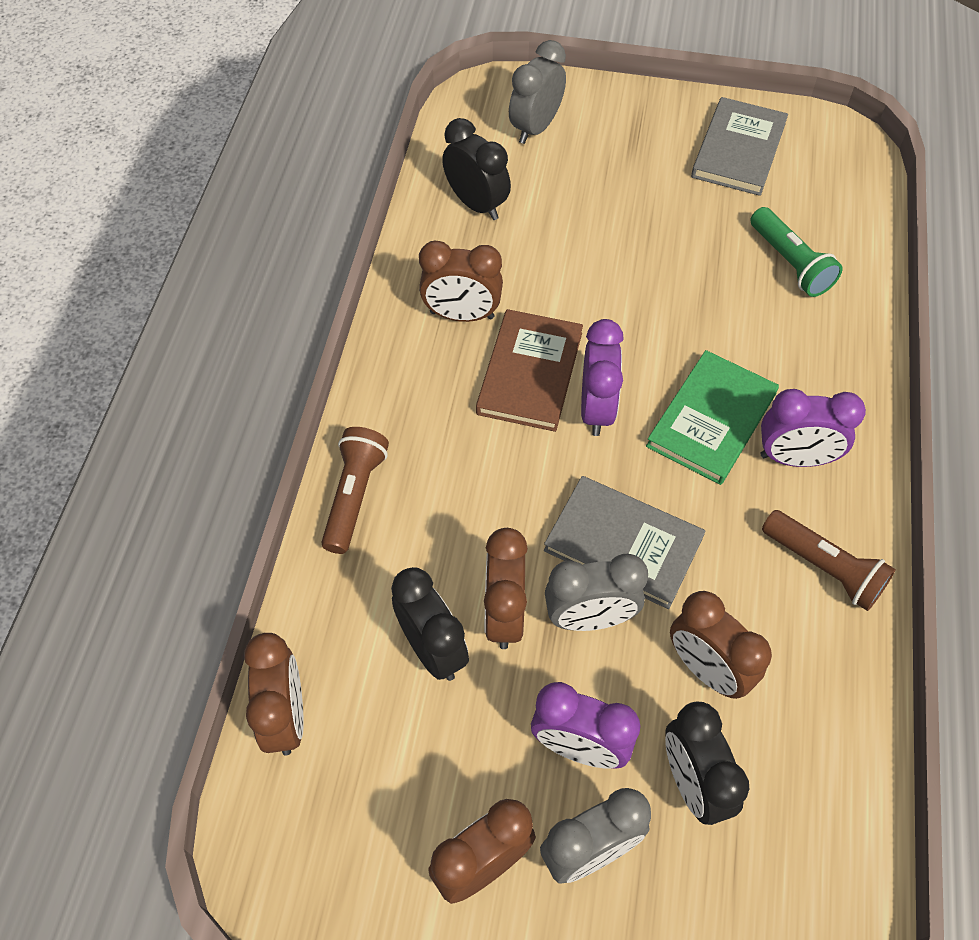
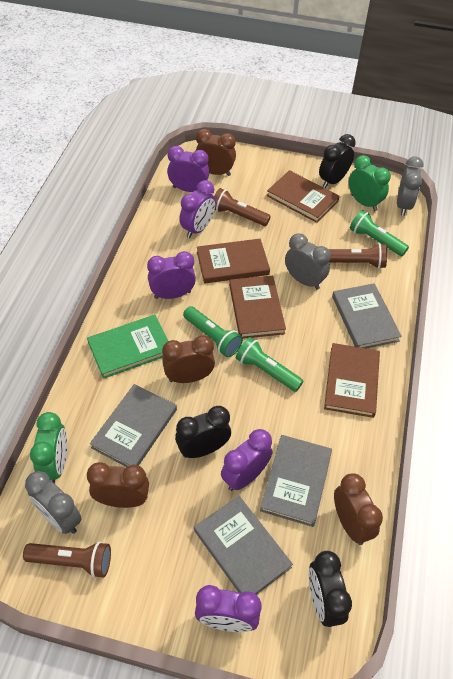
brown book: [476,309,583,432] = 1 -> [197,239,270,283] [229,276,286,339] [267,170,340,223] [324,343,380,418] = 4
brown clock: [244,633,304,756] [419,241,503,322] [428,799,536,904] [484,528,528,649] [670,591,772,699] = 5 -> [87,462,149,508] [162,335,215,383] [196,129,236,176] [334,473,383,545] = 4
brown flashlight: [321,427,389,554] [762,510,896,611] = 2 -> [23,541,111,578] [214,188,271,226] [329,243,387,269] = 3
green clock: none = 0 -> [30,412,67,484] [349,155,391,211] = 2
green flashlight: [750,207,843,297] = 1 -> [183,306,243,357] [236,337,303,392] [350,210,409,256] = 3
grey book: [544,476,705,609] [691,97,788,196] = 2 -> [90,384,177,467] [194,496,293,595] [260,435,332,527] [332,283,402,348] = 4
purple clock: [531,682,640,769] [581,319,624,436] [760,389,866,467] = 3 -> [147,251,196,299] [167,146,209,192] [180,180,216,238] [195,585,262,632] [221,429,273,491] = 5

